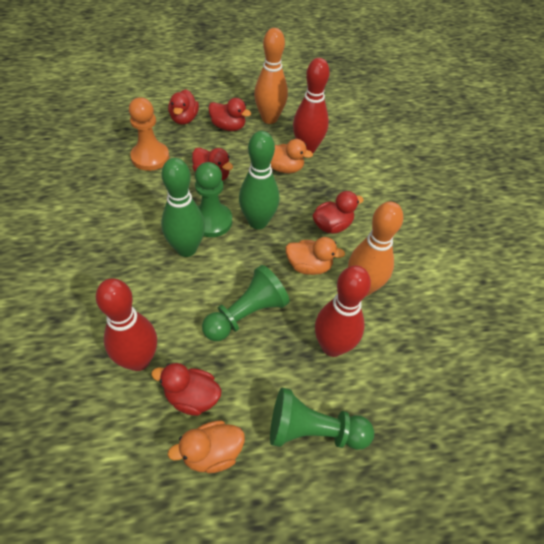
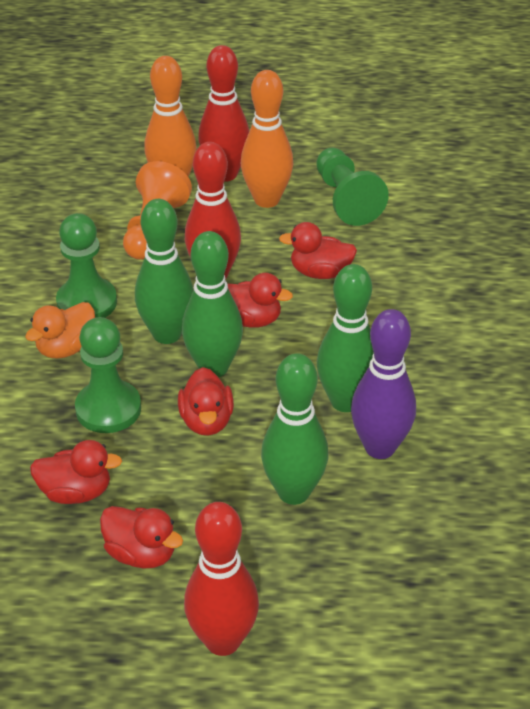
green bowling pin: [161,158,205,257] [239,131,279,229] = 2 -> [135,199,193,344] [182,231,243,377] [261,353,328,505] [317,264,374,412] = 4
orange duck: [168,420,245,473] [271,139,313,173] [286,237,345,275] = 3 -> [25,302,95,359] = 1
purple bowling pin: none = 0 -> [351,309,416,459] = 1

